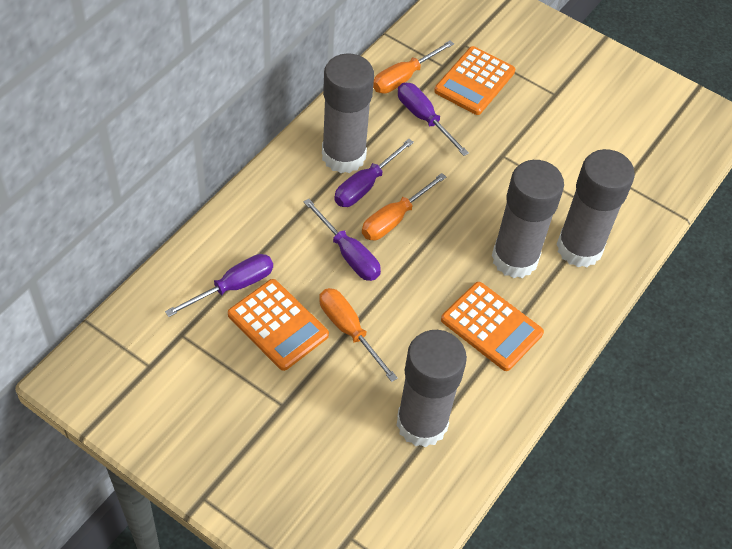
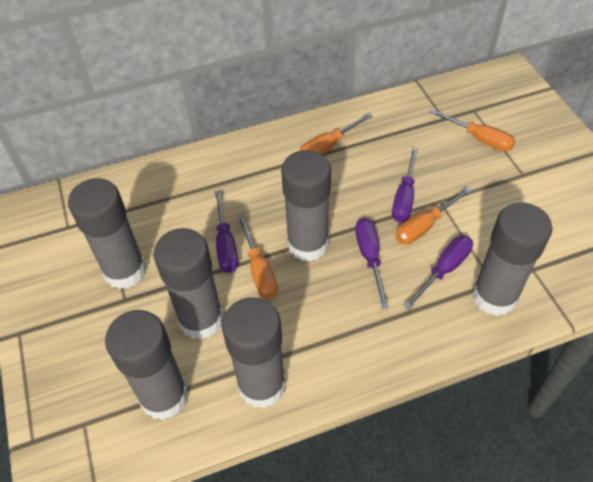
grey glue stick: [322,53,374,173] [396,330,467,448] [492,160,564,278] [556,149,635,267] = 4 -> [68,178,146,289] [105,310,188,420] [154,228,223,340] [222,298,286,408] [281,150,331,262] [472,203,552,316] = 6
orange calculator: [228,279,329,371] [434,46,516,115] [441,282,544,371] = 3 -> none = 0
orange screwdriver: [319,288,398,382] [362,173,446,241] [373,40,454,94] = 3 -> [238,215,278,299] [299,113,373,155] [395,187,472,244] [429,109,515,151] = 4

